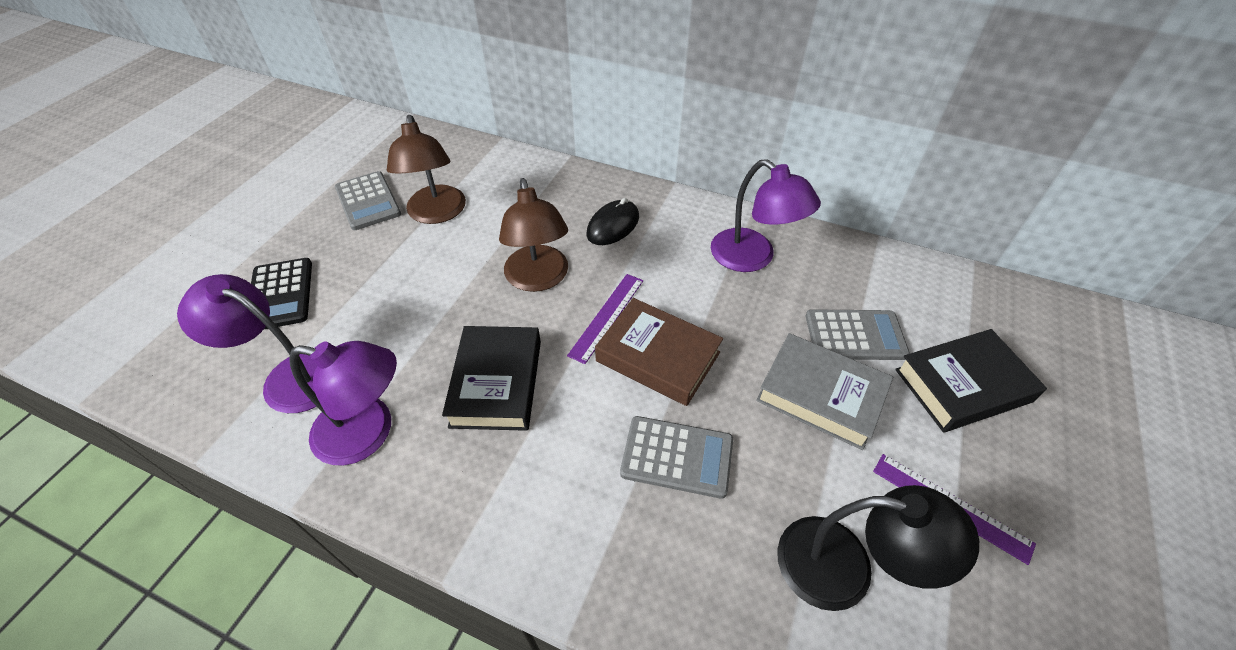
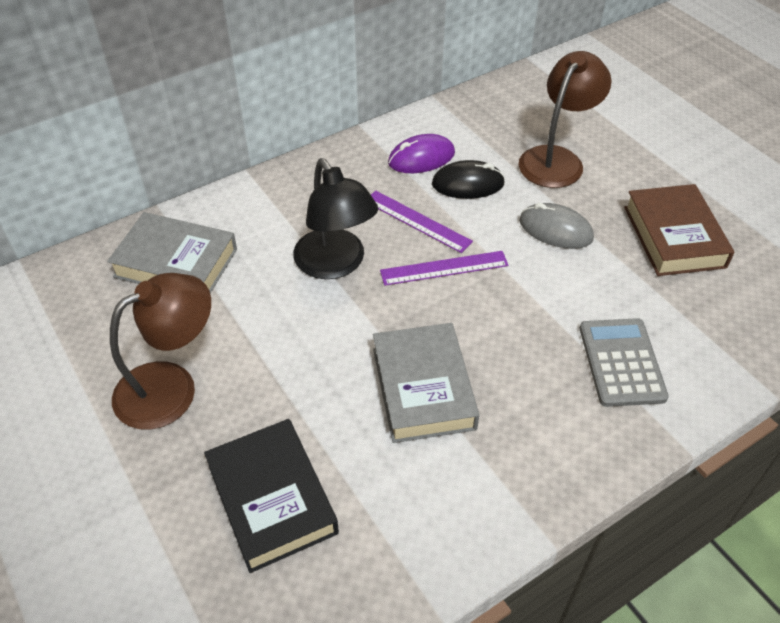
black book: [442,326,541,431] [895,329,1047,432] = 2 -> [204,419,339,573] = 1
black calculator: [251,258,312,330] = 1 -> none = 0
grey book: [756,333,893,450] = 1 -> [107,212,237,293] [373,323,479,443] = 2
grey calculator: [335,171,401,230] [620,416,733,499] [806,309,910,360] = 3 -> [580,318,669,407] = 1
grey mouse: none = 0 -> [519,203,594,249] = 1
purple lamp: [177,274,317,413] [289,341,397,465] [711,159,821,272] = 3 -> none = 0
purple mouse: none = 0 -> [388,134,455,173] = 1

